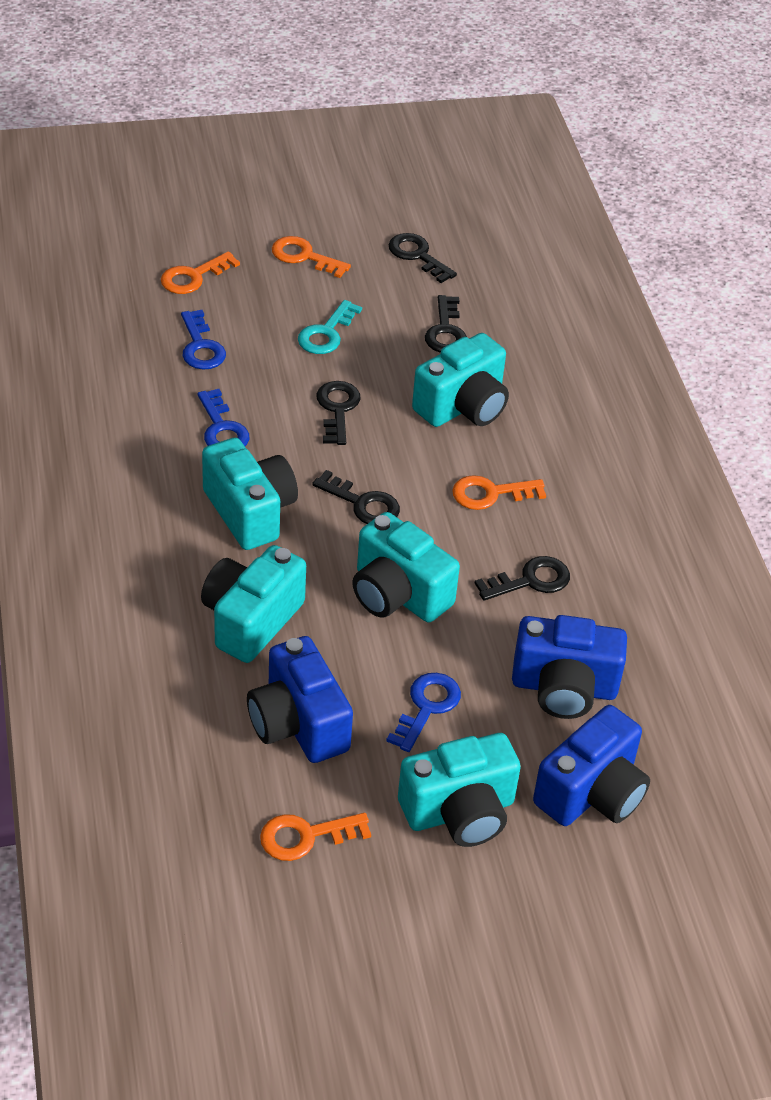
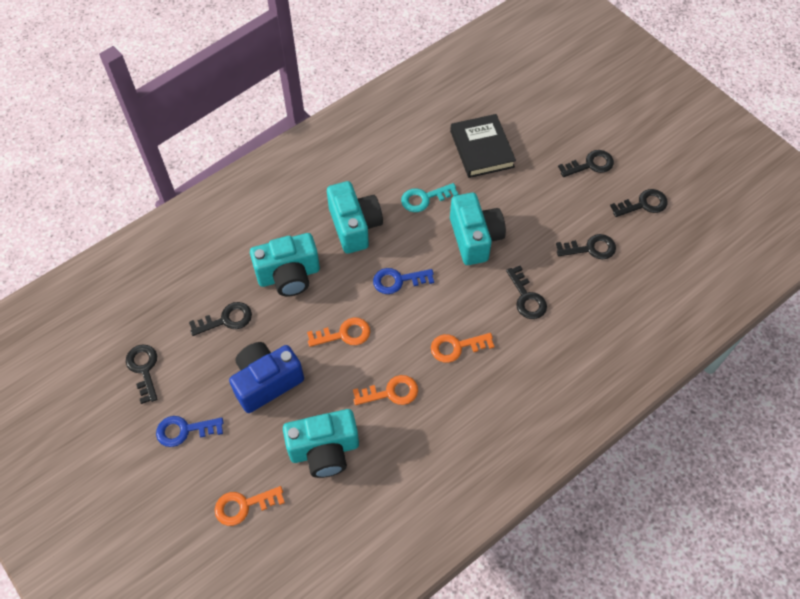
black book: none = 0 -> [450,114,516,178] = 1
black key: [312,470,400,524] [316,381,361,445] [388,233,457,283] [425,295,467,353] [474,556,570,601] = 5 -> [126,344,157,404] [189,302,252,336] [506,266,547,319] [556,234,616,259] [558,150,614,177] [610,189,667,217] = 6
blue camera: [247,636,353,763] [512,615,627,719] [533,705,650,826] = 3 -> [229,342,304,413] = 1
blue key: [181,310,226,370] [198,389,249,446] [386,673,461,752] = 3 -> [156,416,224,447] [373,268,434,294] = 2
turquoise camera: [201,545,306,663] [202,438,298,550] [352,512,460,622] [398,733,521,847] [412,333,509,427] = 5 -> [250,233,320,297] [283,409,359,478] [327,181,383,254] [450,193,506,265] = 4

